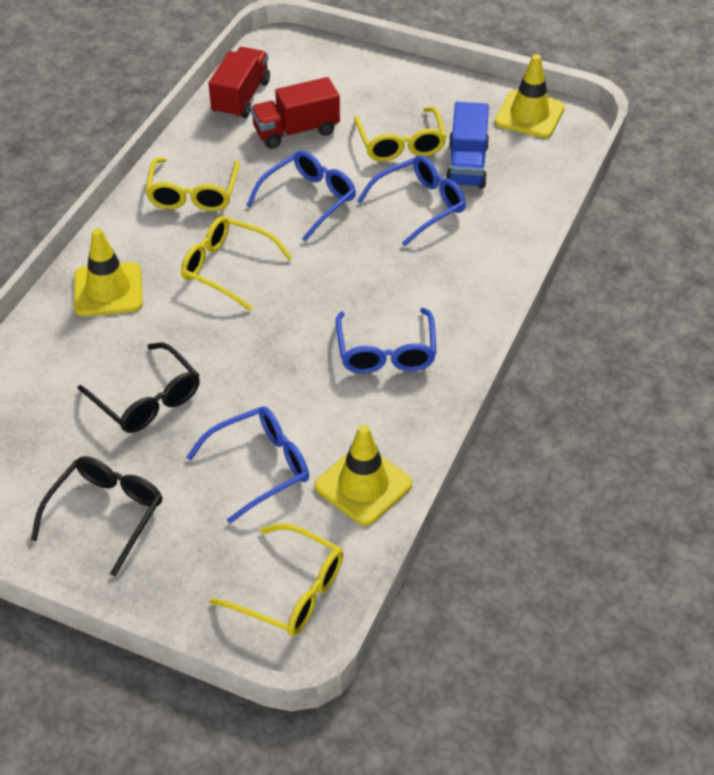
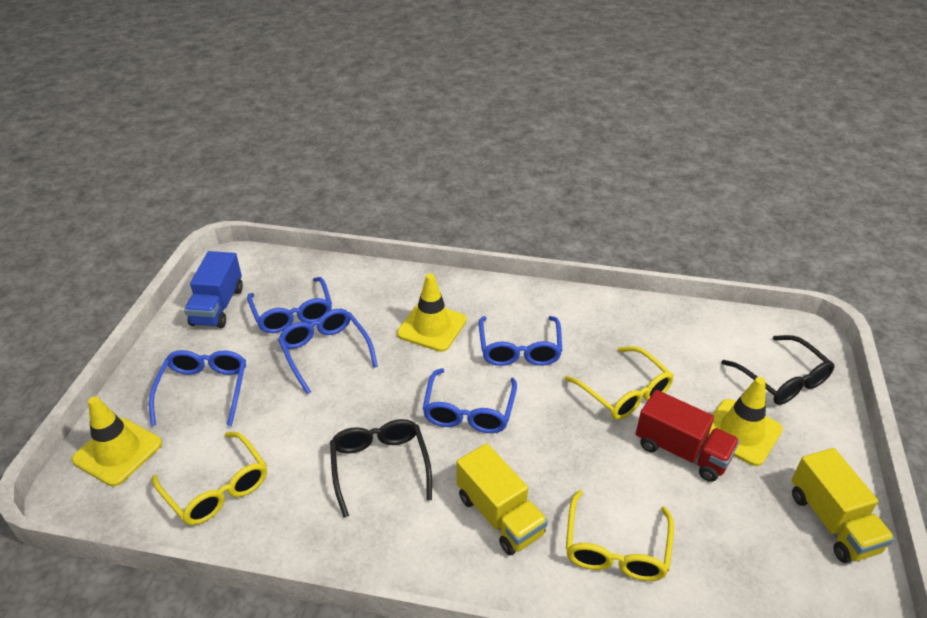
blue glasses: [187,406,309,524] [247,150,356,242] [336,308,436,374] [357,155,466,246] = 4 -> [149,350,246,426] [247,277,332,333] [278,309,378,394] [423,368,517,433] [479,316,562,366] = 5
red truck: [208,47,270,119] [251,77,340,149] = 2 -> [636,390,740,482] = 1
yellow glasses: [146,158,240,211] [181,216,293,311] [210,523,343,636] [354,107,447,162] = 4 -> [152,432,267,525] [564,346,674,420] [566,490,674,581] = 3
yellow truck: none = 0 -> [456,443,548,555] [791,448,895,563] = 2

